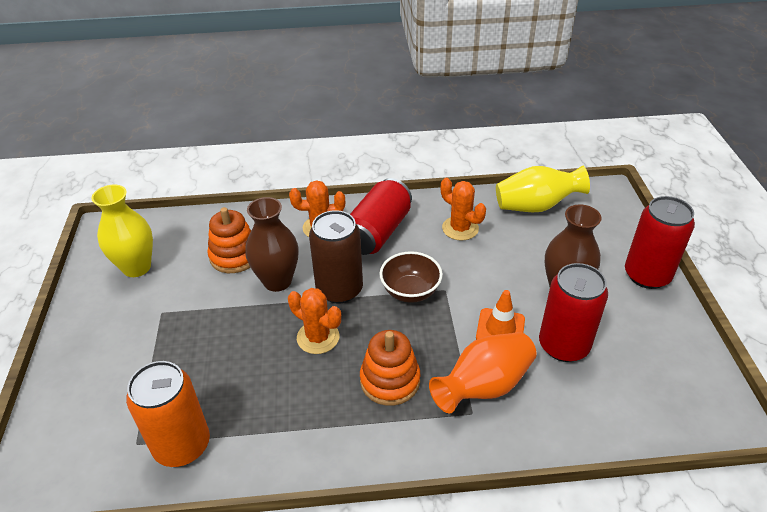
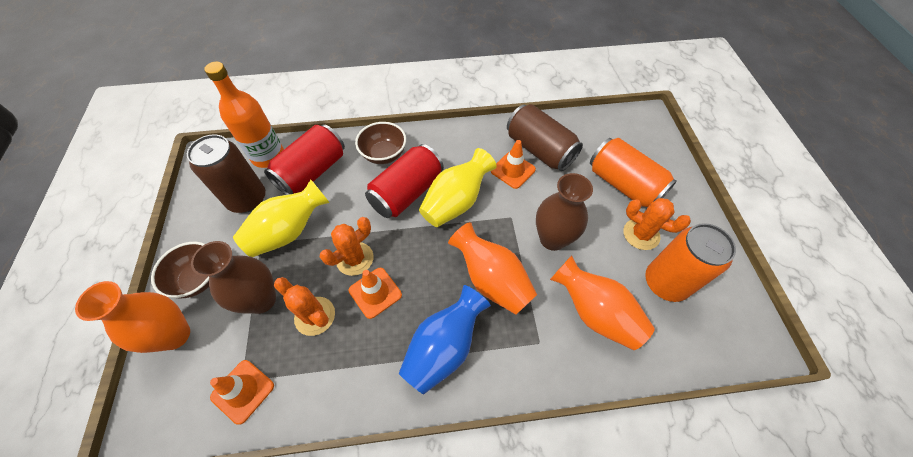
blue vase: none = 0 -> [399,285,491,394] = 1
brown bowl: [379,251,443,303] = 1 -> [151,242,209,298] [355,122,406,164] = 2
brown can: [309,210,363,304] = 1 -> [187,134,265,213] [507,104,583,171] = 2
orange bottle: none = 0 -> [204,62,284,168] = 1
orange can: [126,361,210,467] = 1 -> [590,138,677,207] [645,223,736,302] = 2
orange stacking toy: [207,207,251,273] [360,330,421,406] = 2 -> none = 0
orange traffic cone: [476,290,525,340] = 1 -> [210,360,274,425] [349,268,402,319] [491,140,536,189] = 3
orange vase: [429,332,537,413] = 1 -> [75,281,190,353] [448,222,537,315] [550,256,655,350] = 3
red can: [350,178,412,255] [539,263,608,362] [625,196,695,289] = 3 -> [264,124,345,195] [365,144,444,218] = 2

